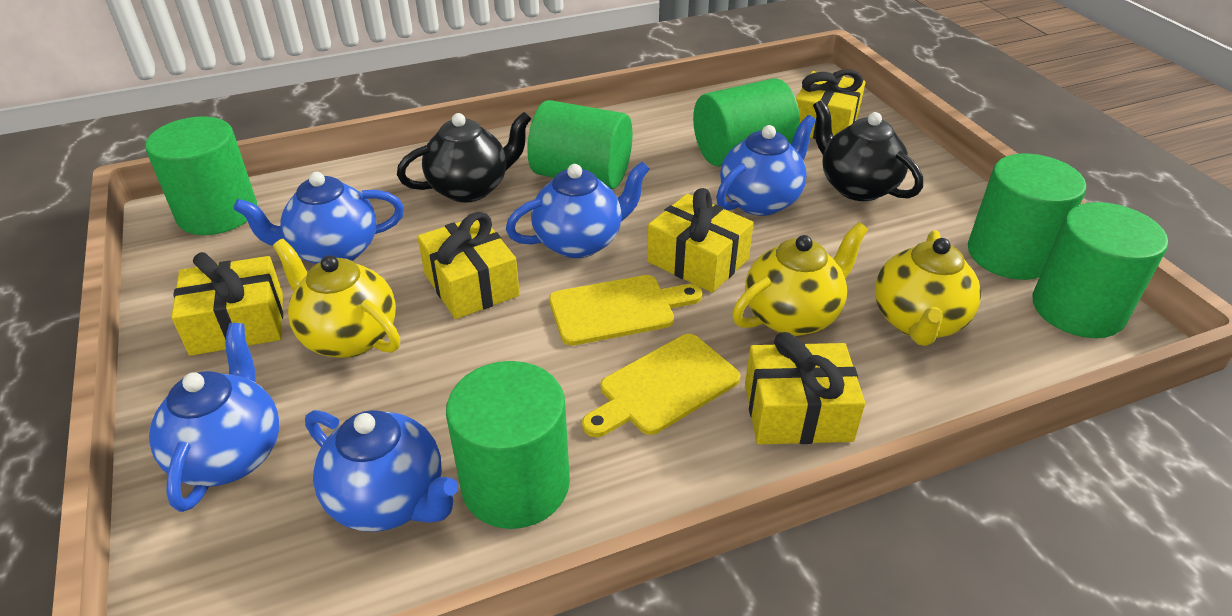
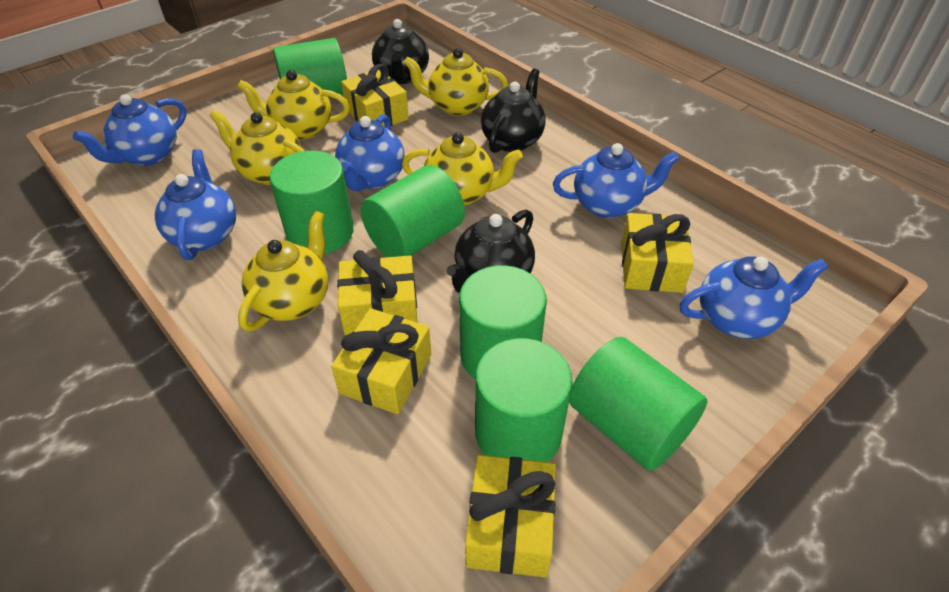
black teapot: [397,112,531,202] [813,100,923,201] = 2 -> [372,19,429,84] [447,209,535,293] [481,69,545,153] = 3
yellow cutting board: [549,275,703,346] [582,334,741,437] = 2 -> none = 0
yellow teapot: [273,239,400,358] [732,222,868,336] [875,230,981,346] = 3 -> [210,110,305,185] [237,70,350,140] [238,211,328,331] [402,132,523,206] [404,48,508,116] = 5

